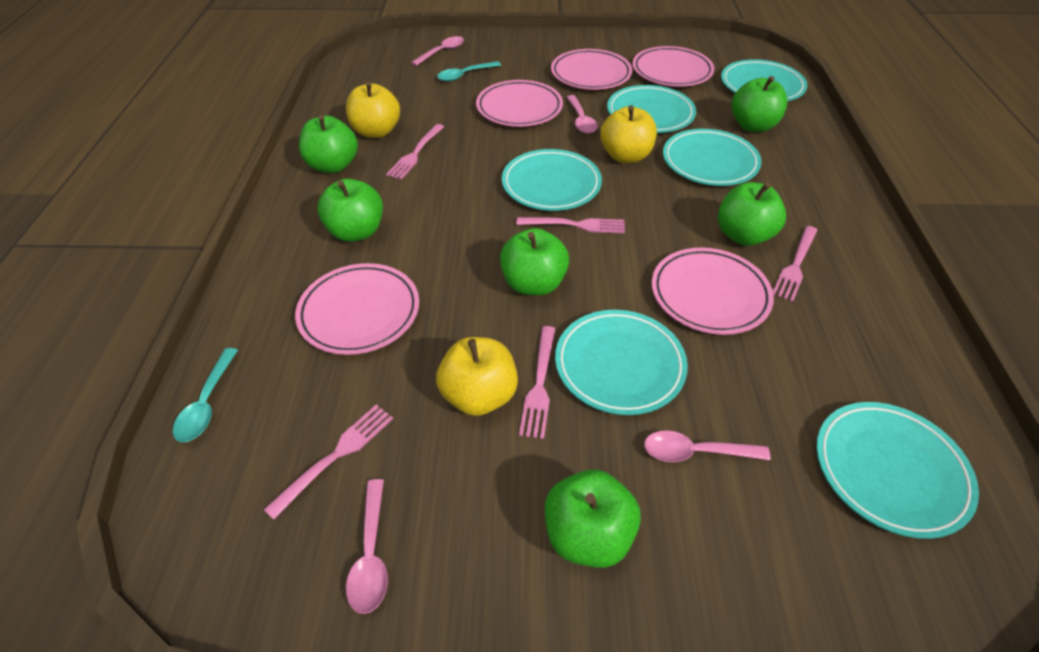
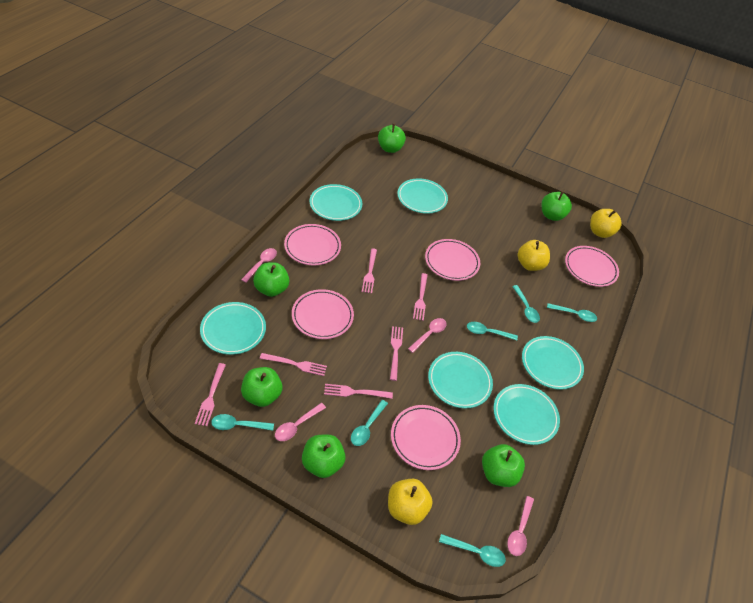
pink fork: [264,405,393,520] [386,124,444,180] [516,217,625,234] [519,326,555,439] [773,226,818,302] = 5 -> [195,363,226,426] [260,353,327,376] [324,384,393,399] [362,248,377,294] [390,326,403,381] [413,273,428,321] = 6
turquoise spoon: [173,348,238,442] [437,61,501,82] = 2 -> [211,414,274,431] [351,400,388,446] [439,534,506,567] [467,322,518,340] [512,285,540,323] [547,303,597,322] = 6

